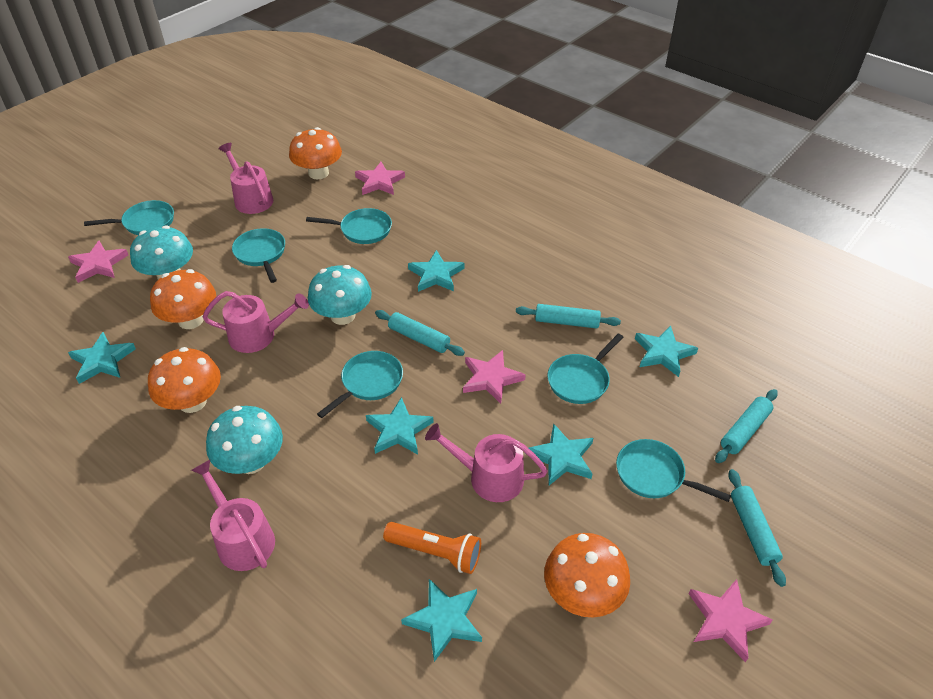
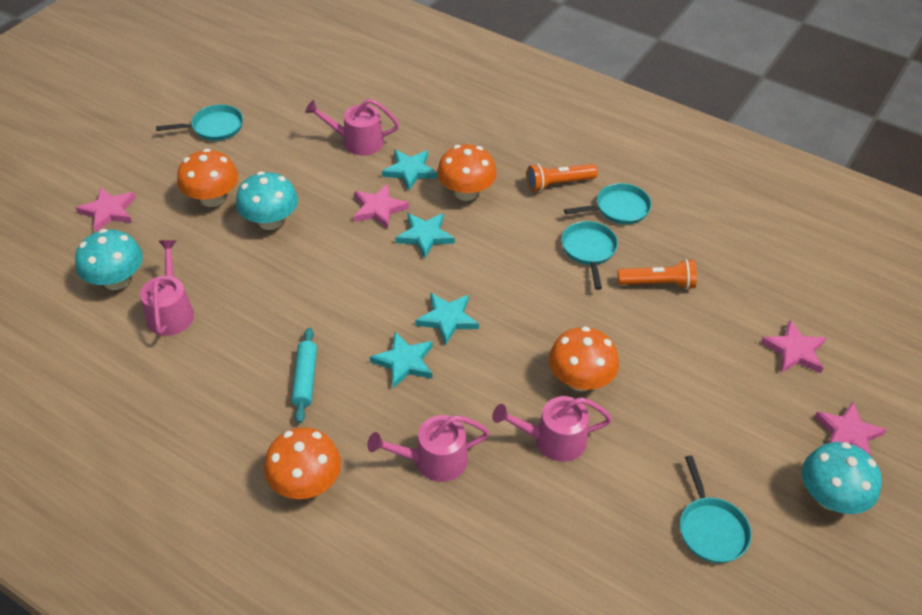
orange flashlight: [383,522,481,574] = 1 -> [526,164,598,192] [617,259,697,290] = 2
turquoise pan: [84,200,174,235] [232,228,285,283] [306,208,392,244] [317,351,403,418] [547,334,623,404] [616,439,731,502] = 6 -> [156,105,243,141] [561,221,618,290] [564,183,652,224] [680,455,752,563] = 4
turquoise rolling pin: [375,310,465,356] [516,304,621,329] [715,389,778,463] [728,469,786,587] = 4 -> [291,328,317,423] = 1
turquoise star: [68,332,136,384] [366,397,434,455] [401,579,482,662] [408,250,464,292] [525,423,593,485] [635,325,698,377] = 6 -> [370,332,433,388] [382,150,438,190] [395,213,455,258] [415,293,479,345] = 4

